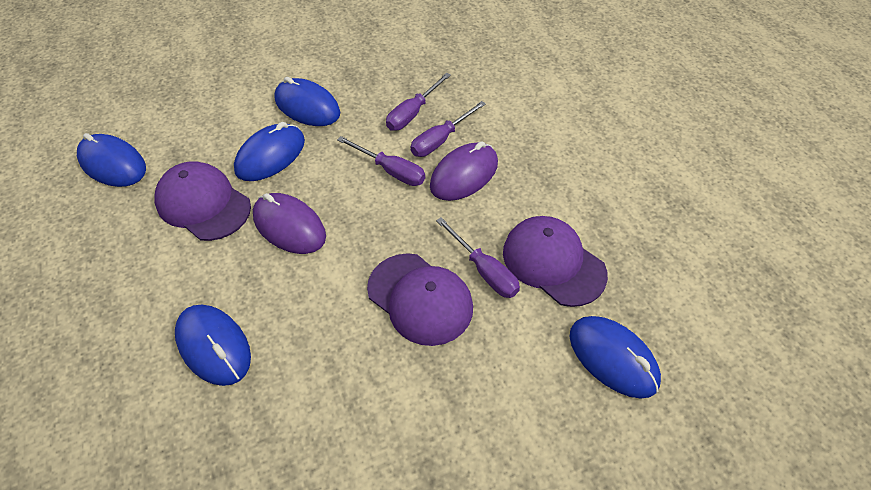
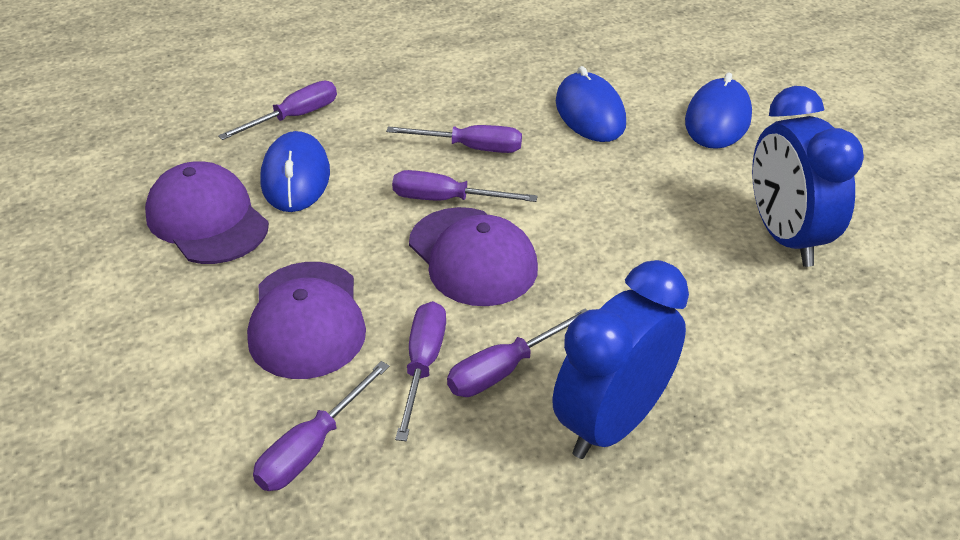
blue clock: none = 0 -> [553,260,689,459] [752,86,864,267] = 2
blue mouse: [77,133,146,187] [175,305,251,386] [234,122,305,181] [274,77,340,126] [570,316,661,399] = 5 -> [260,131,330,212] [556,66,626,142] [685,72,752,149] = 3
purple mouse: [253,193,326,254] [430,141,498,201] = 2 -> none = 0
purple screwdriver: [337,136,425,186] [386,73,451,131] [411,101,486,157] [436,217,520,298] = 4 -> [218,80,337,140] [253,361,390,491] [386,125,522,153] [392,170,538,202] [395,301,446,441] [447,308,588,397] = 6

